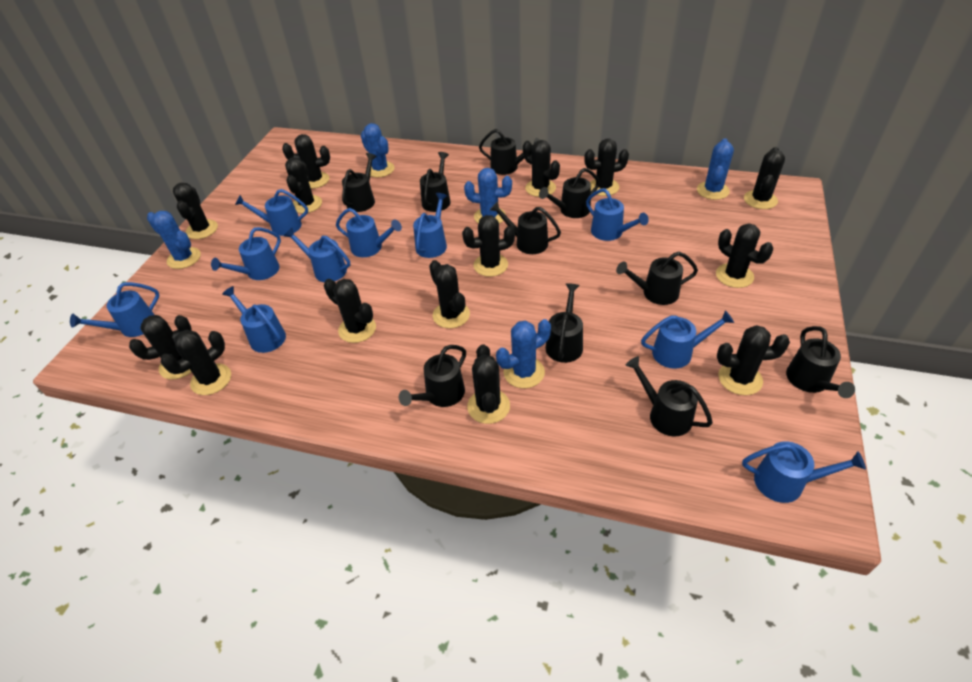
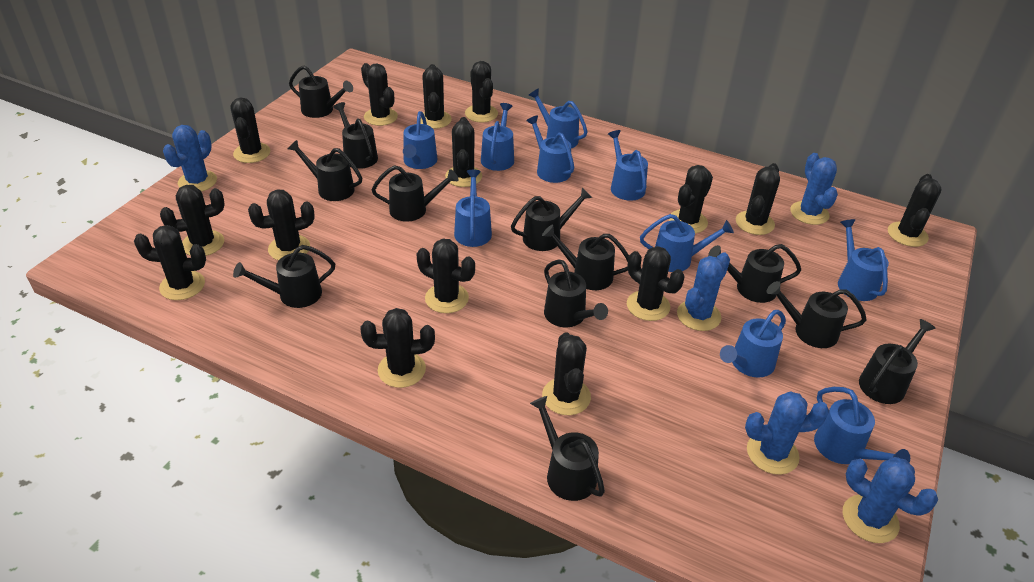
black cactus: [129,315,192,380] [160,330,231,395] [173,183,218,239] [282,134,330,189] [285,157,322,213] [324,279,376,343] [429,260,470,328] [462,215,515,277] [467,344,510,424] [523,140,560,197] [584,139,629,196] [716,223,773,288] [717,325,790,395] [744,147,785,209] = 14 -> [134,225,206,300] [160,185,225,256] [230,97,270,163] [248,189,315,260] [361,63,398,126] [361,308,435,388] [416,238,475,313] [420,64,452,129] [445,117,482,187] [465,61,498,123] [542,332,591,415] [627,246,684,321] [669,165,713,233] [736,163,780,235] [888,174,942,247] = 15
black watering can: [342,153,377,212] [399,345,466,407] [420,152,451,212] [479,129,539,175] [490,201,561,254] [539,168,600,218] [545,283,583,363] [616,252,698,305] [625,356,713,437] [786,326,855,398] = 10 -> [233,245,335,308] [288,140,362,201] [289,65,353,118] [333,102,378,169] [372,165,459,222] [511,188,592,251] [530,396,605,501] [542,225,629,290] [544,259,608,327] [708,244,801,303] [767,281,867,348] [859,319,936,404] = 12

